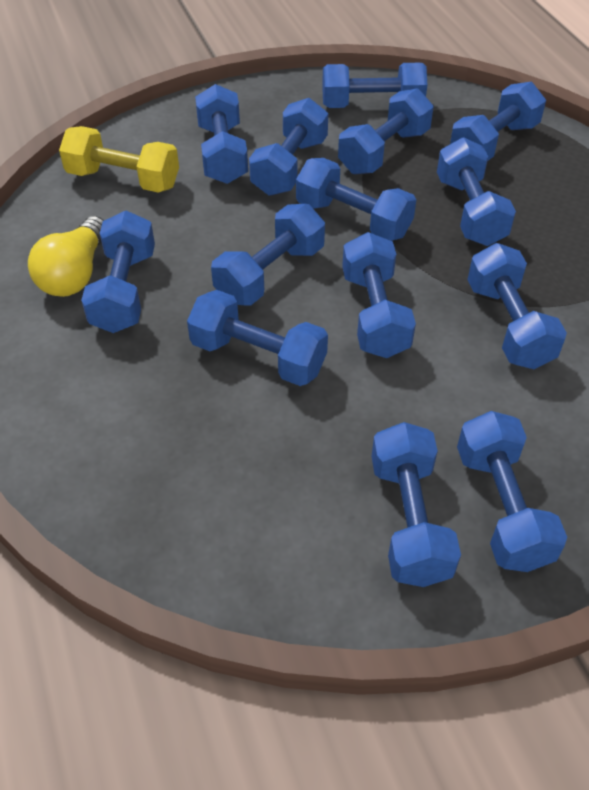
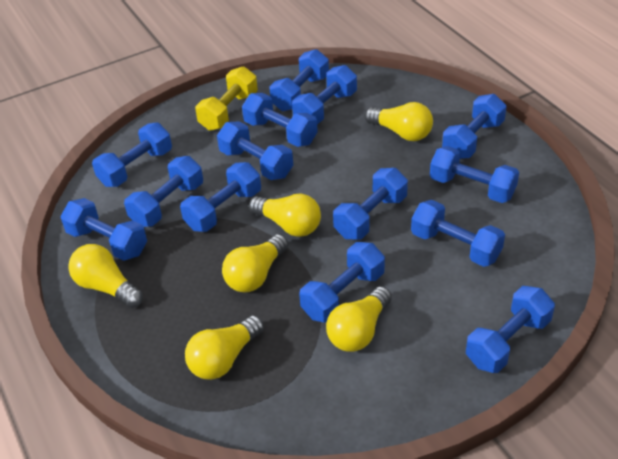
yellow light bulb: [28,216,104,297] = 1 -> [68,244,143,308] [185,315,264,380] [222,234,288,293] [249,194,321,237] [326,286,392,352] [364,102,433,141] = 6

